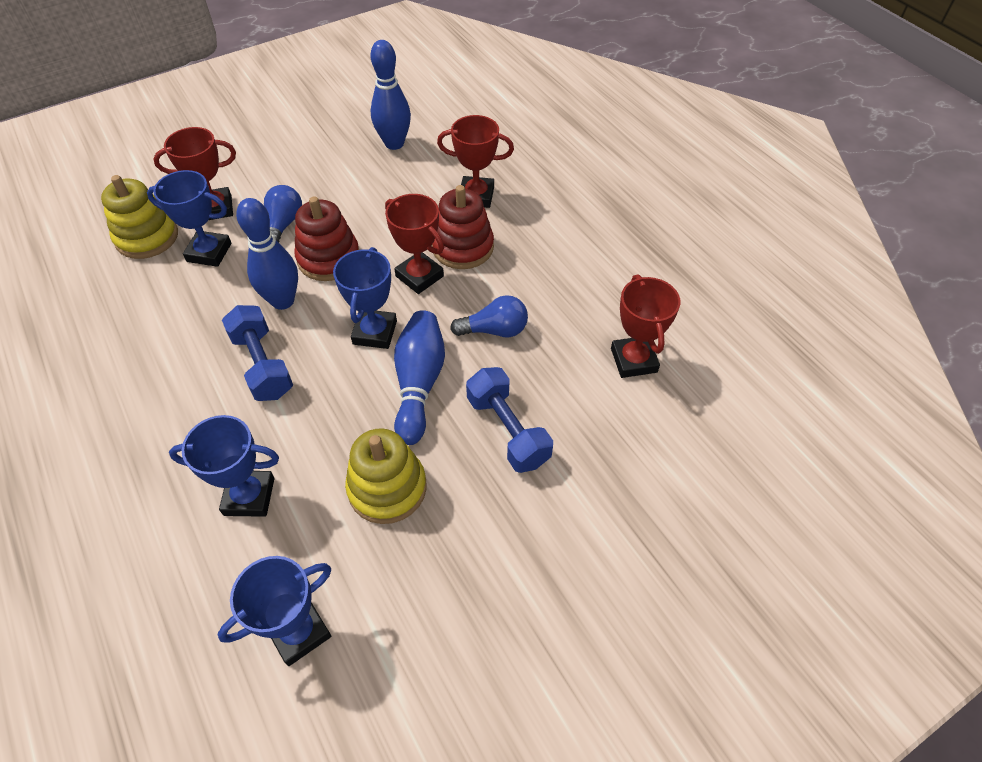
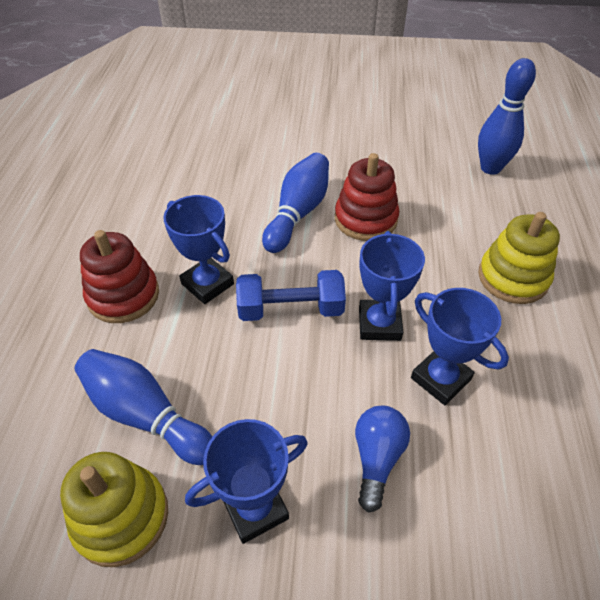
blue dumbbell: [222,305,293,401] [466,367,553,473] = 2 -> [236,270,346,321] = 1
blue light bulb: [264,185,302,242] [450,295,528,337] = 2 -> [355,406,410,513] = 1
red trophy: [153,127,236,220] [385,194,444,294] [437,115,514,208] [611,274,680,378] = 4 -> none = 0

